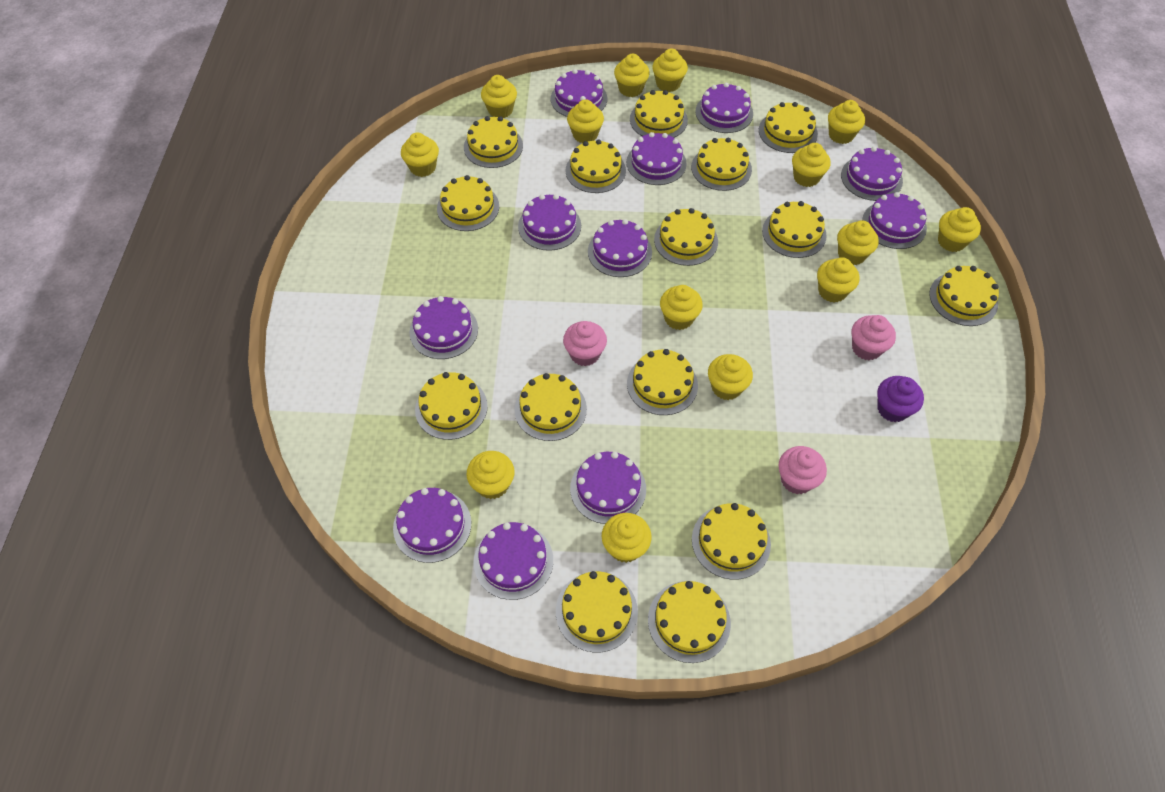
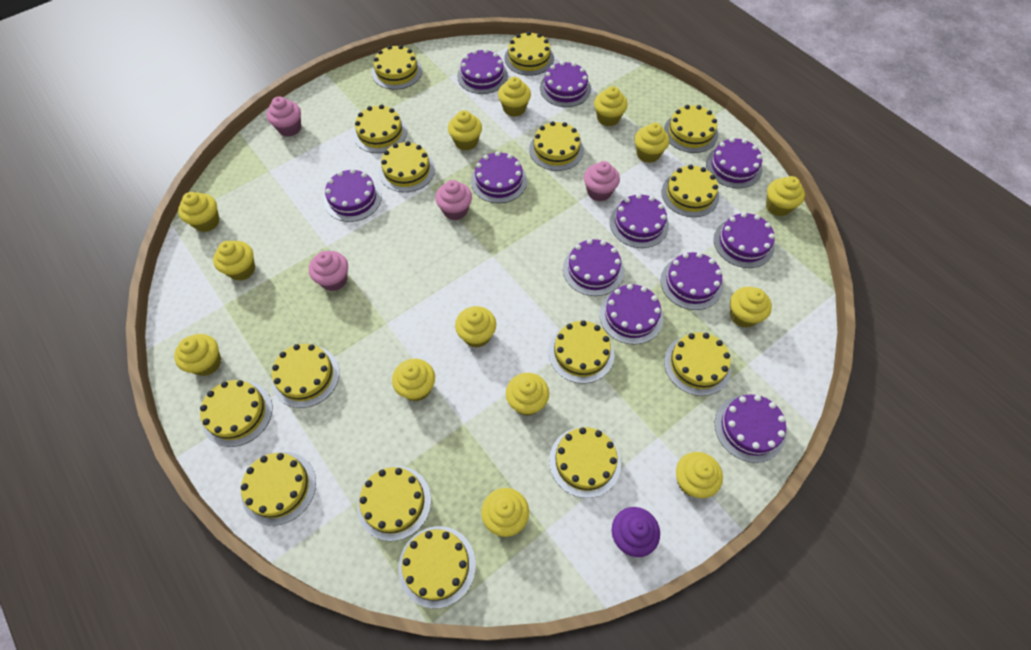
pink cupcake: [563,321,607,366] [778,446,827,494] [852,315,896,360] = 3 -> [266,96,301,137] [309,251,348,291] [435,180,472,220] [584,161,620,201] = 4

